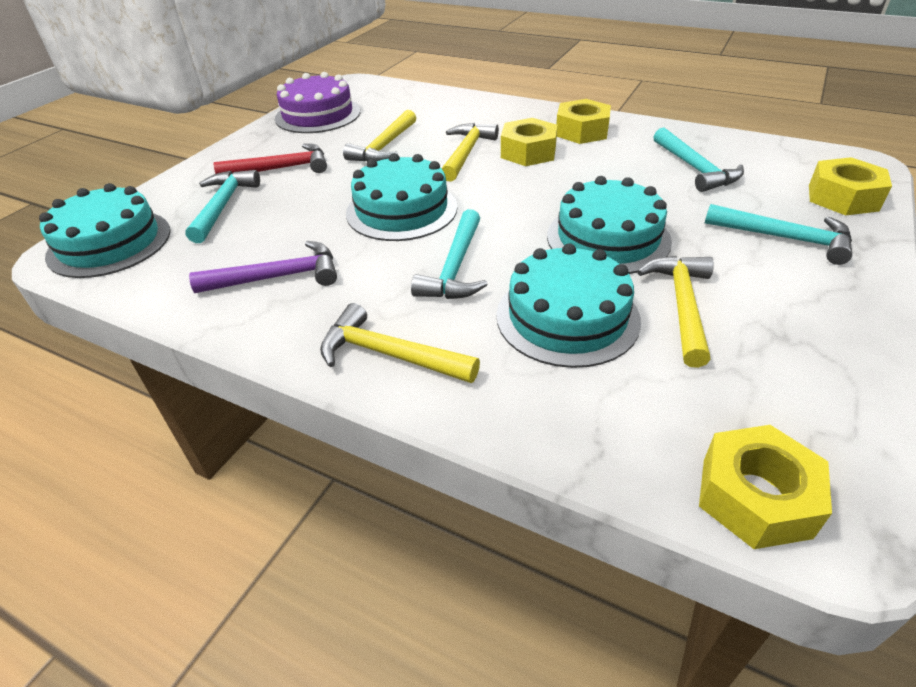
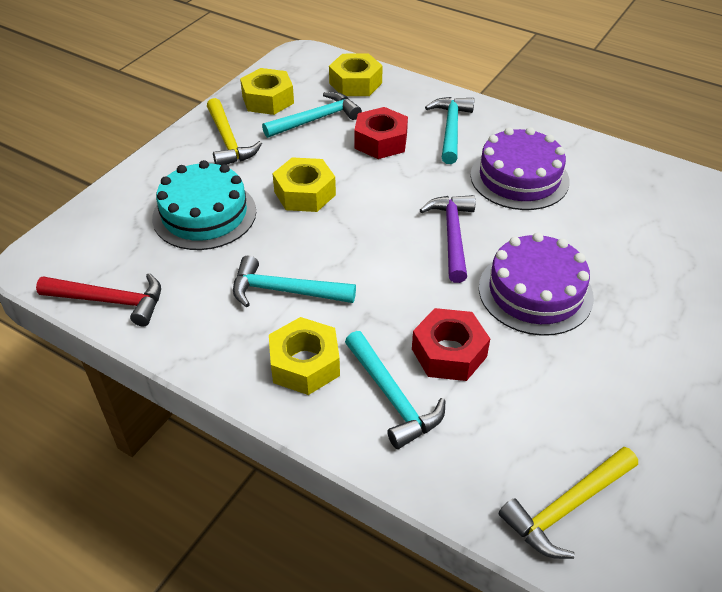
purple cake: [275,72,360,133] = 1 -> [470,127,570,210] [479,233,594,336] = 2
red nut: none = 0 -> [354,107,408,159] [412,308,490,381] = 2
turquoise cake: [39,183,171,278] [346,153,457,241] [496,243,641,368] [547,176,672,274] = 4 -> [152,160,256,250] = 1
yellow hammer: [320,303,480,383] [343,110,416,161] [442,123,499,182] [637,256,714,368] = 4 -> [207,98,262,165] [499,447,638,559] = 2

